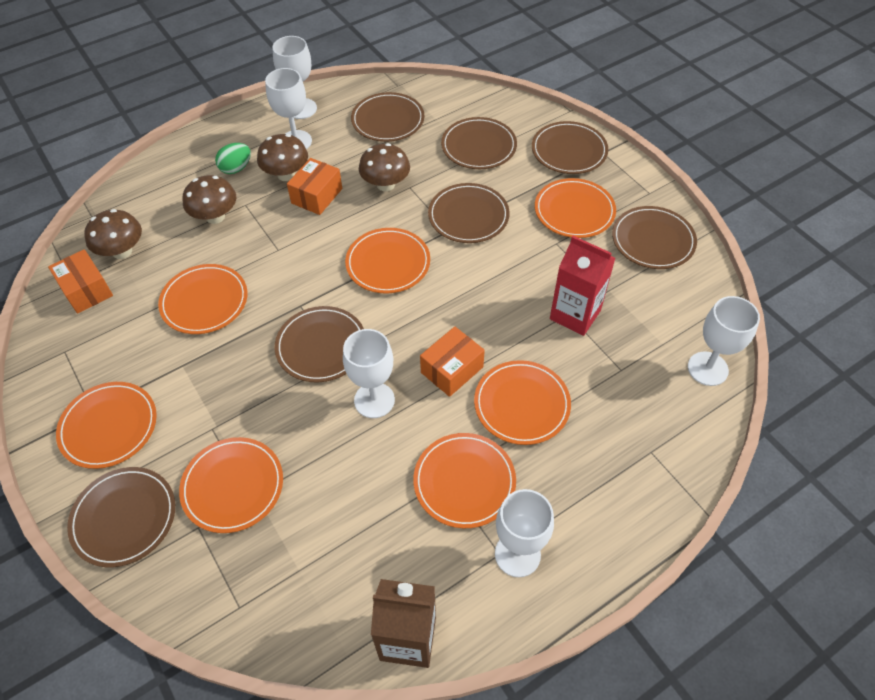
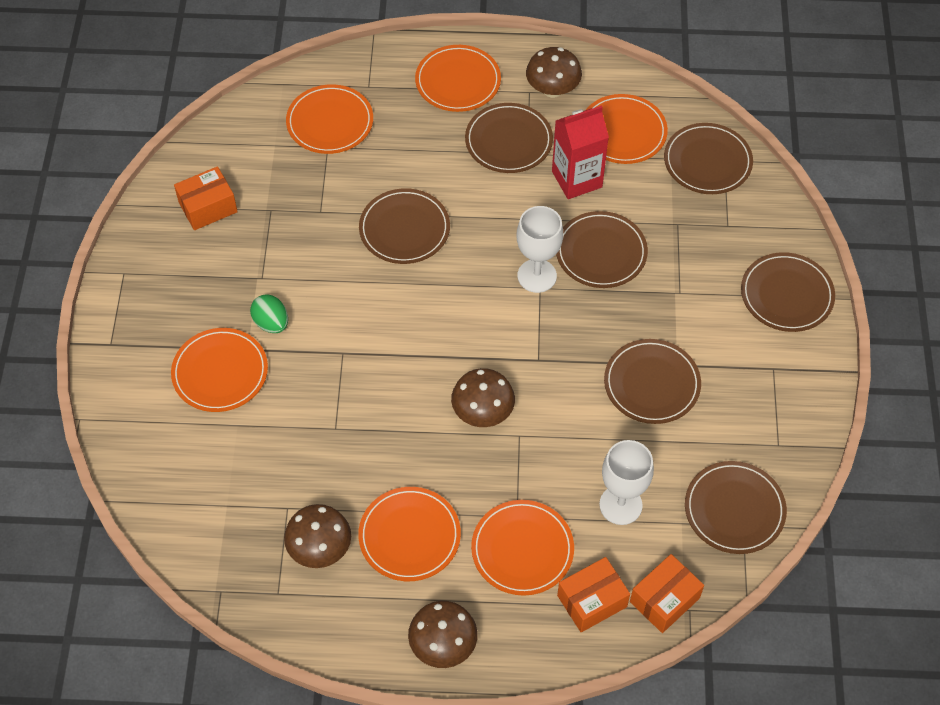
brown carton: [371,579,436,668] = 1 -> none = 0
orange plate: [56,382,157,469] [158,264,247,334] [179,437,283,533] [345,228,430,293] [413,433,516,528] [474,360,571,445] [535,178,616,238] = 7 -> [171,328,268,412] [286,84,373,154] [358,487,461,581] [415,45,501,112] [471,500,574,596] [586,94,668,164] = 6
white goblet: [265,68,312,149] [273,36,317,119] [343,329,395,418] [495,489,554,577] [688,296,760,386] = 5 -> [517,206,563,293] [599,440,654,525] = 2

